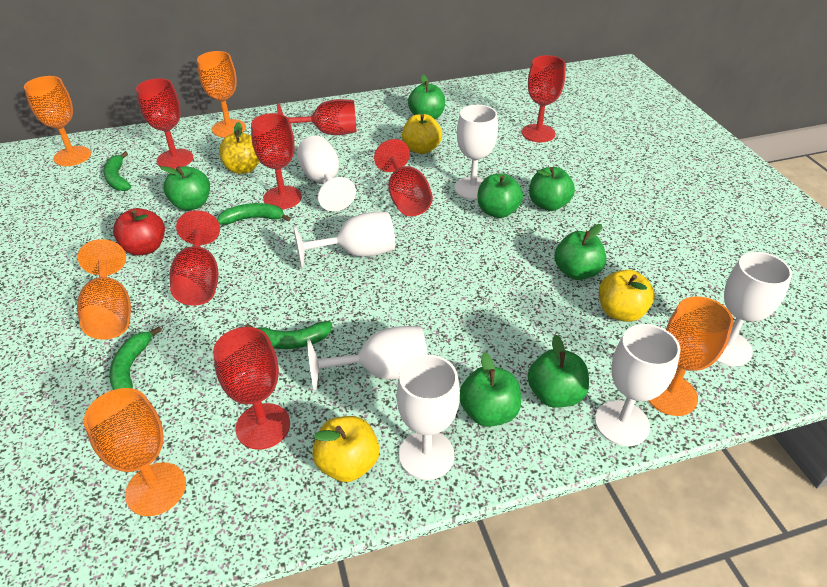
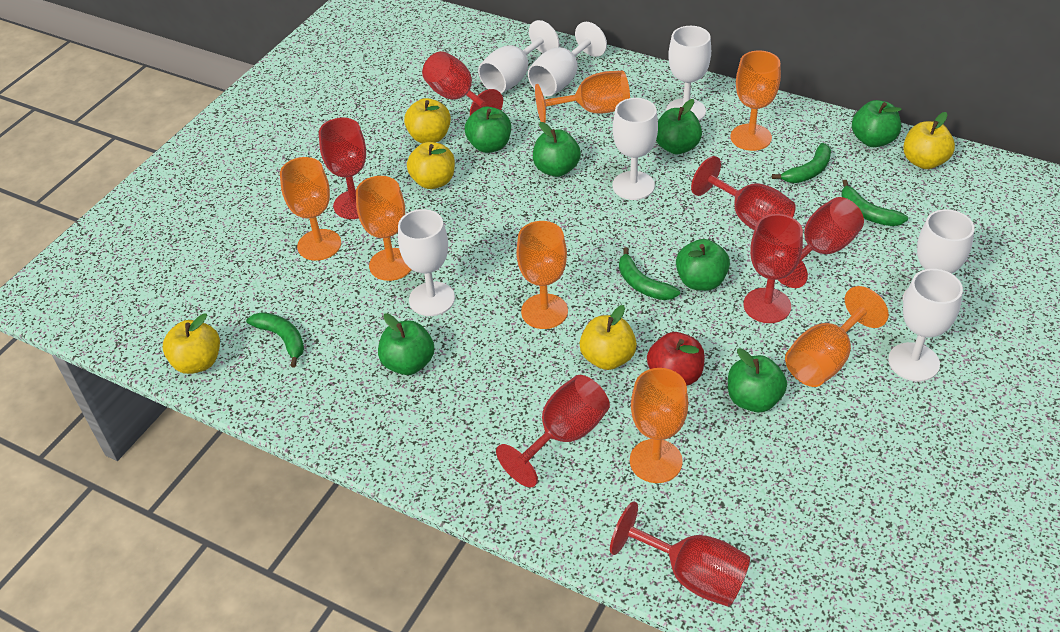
orange goblet: [24,76,91,166] [77,239,131,340] [84,388,186,516] [197,51,246,137] [648,296,734,416] = 5 -> [280,157,341,261] [356,176,412,281] [516,221,568,329] [535,71,630,123] [630,368,688,483] [730,50,781,151] [785,286,889,387] = 7
yellow apple: [219,122,260,174] [312,416,380,482] [402,114,442,154] [599,270,655,322] = 4 -> [163,313,220,374] [404,98,451,143] [407,142,455,189] [580,305,637,370] [903,112,955,169] = 5

